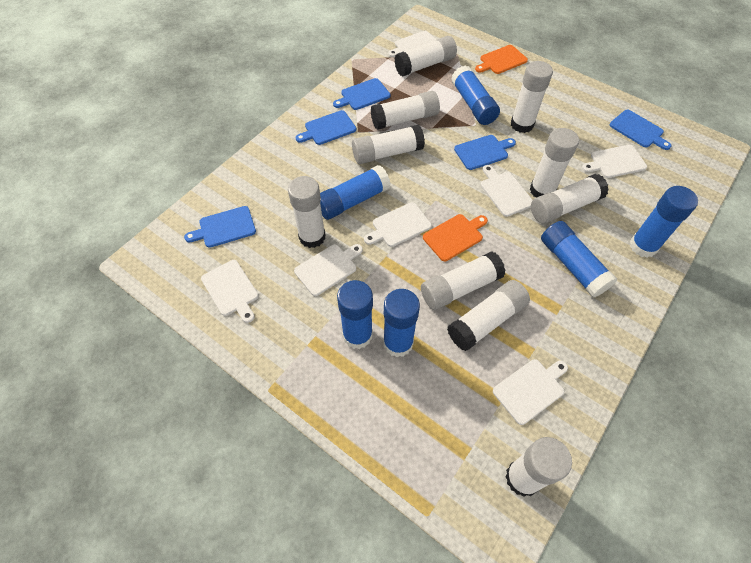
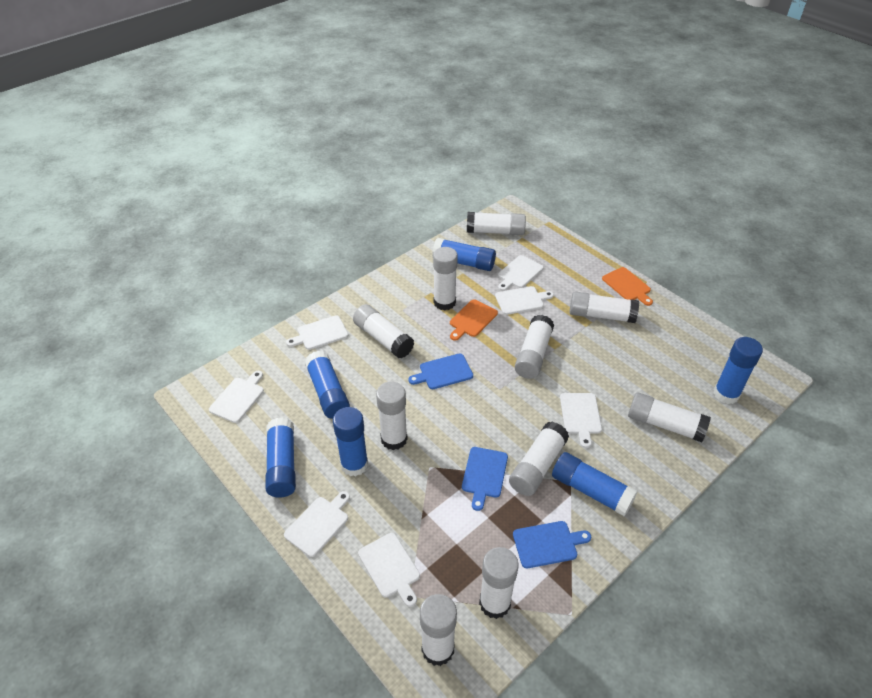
blue cutting board: [184,206,256,248] [295,110,356,145] [333,78,390,110] [454,135,516,170] [609,110,671,150] = 5 -> [408,353,473,389] [462,447,508,511] [513,521,591,568] = 3

